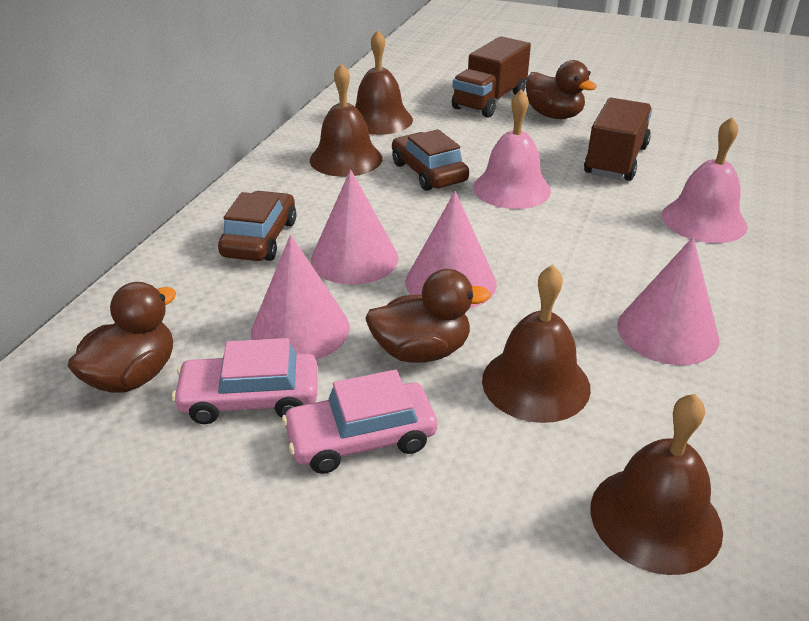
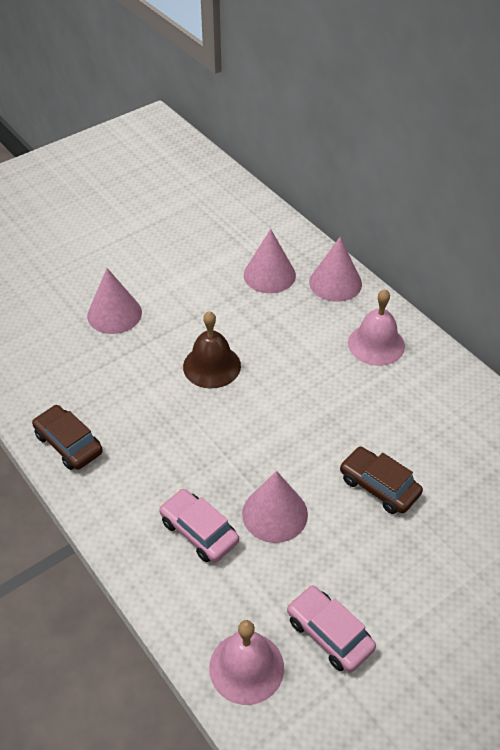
brown bell: [310,63,382,177] [355,30,413,135] [482,265,591,423] [591,394,723,575] = 4 -> [183,311,241,388] = 1
brown duck: [68,282,176,393] [365,269,491,363] [526,60,597,119] = 3 -> none = 0
brown truck: [452,36,531,118] [584,98,652,181] = 2 -> none = 0

